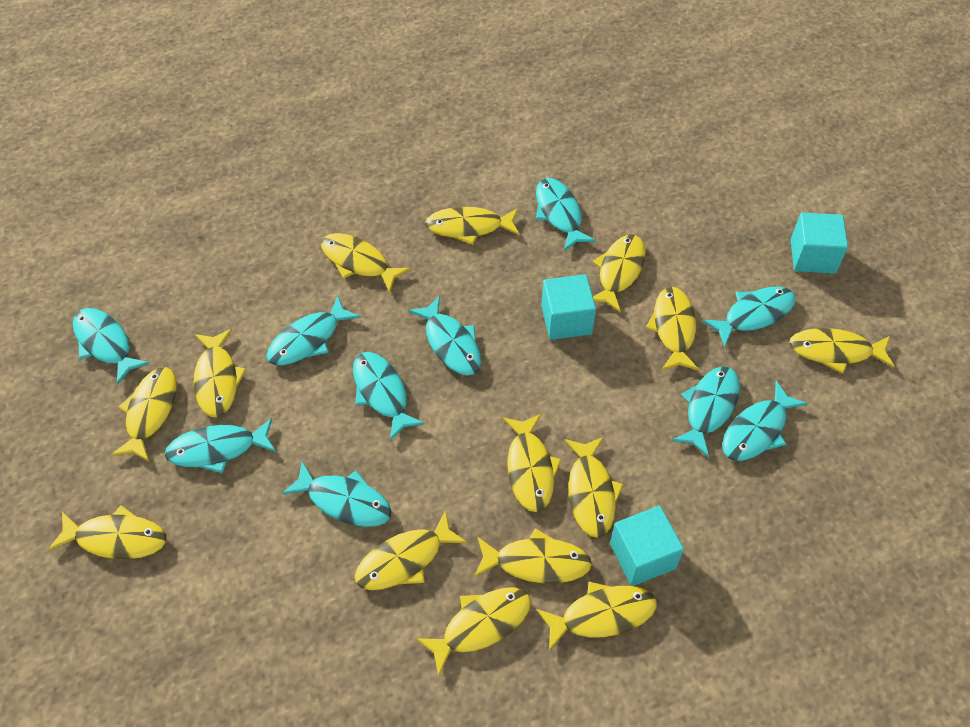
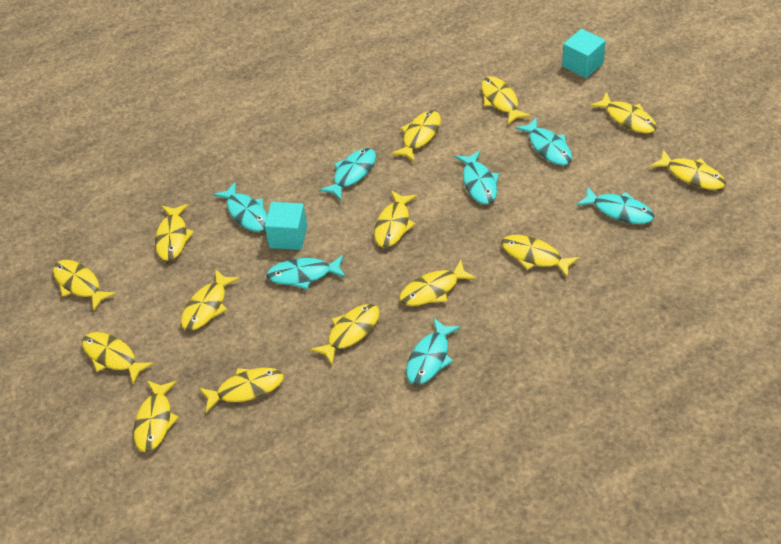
turquoise cube: [541,274,596,340] [610,506,684,586] [791,213,848,274] = 3 -> [265,202,307,250] [562,29,606,78] = 2
turquoise fish: [73,308,150,385] [165,418,276,473] [266,295,361,365] [282,461,392,527] [353,352,425,441] [408,295,481,376] [536,178,596,251] [672,366,740,458] [702,287,796,347] [722,381,808,461] = 10 -> [213,182,267,231] [266,255,346,289] [319,148,376,200] [406,318,461,385] [455,151,499,204] [515,117,572,165] [576,186,654,224] = 7

